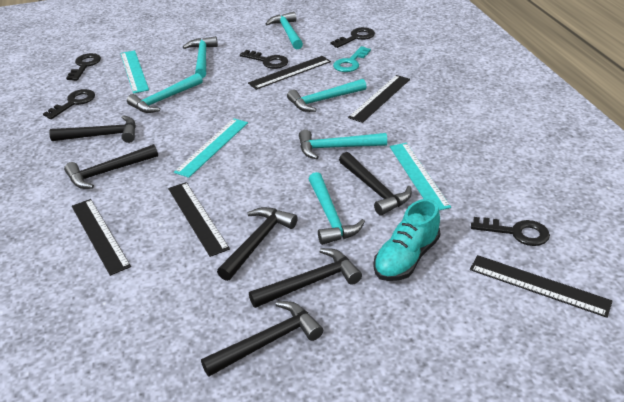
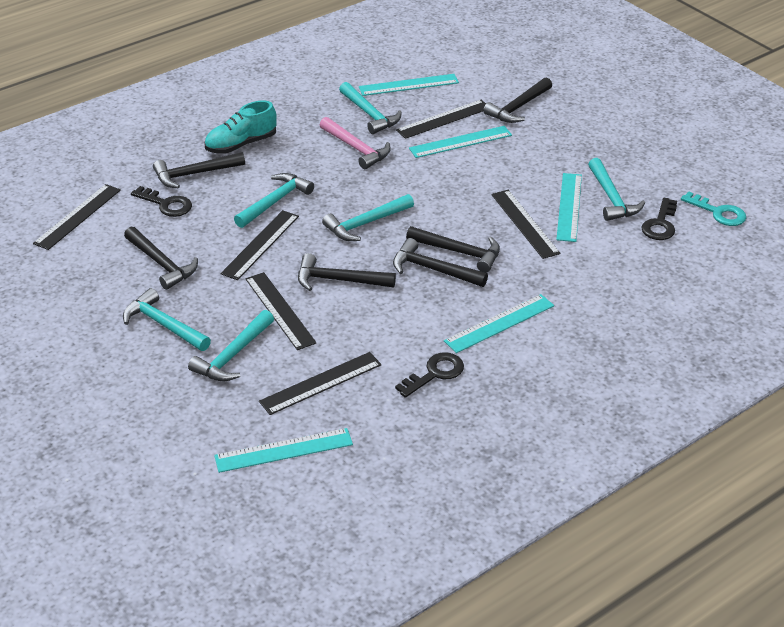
black key: [43,89,95,119] [66,53,101,81] [240,50,288,69] [331,27,375,48] [471,217,550,246] = 5 -> [131,186,192,217] [395,352,464,398] [641,198,677,240] = 3
black ruler: [72,199,131,276] [168,182,230,257] [248,56,331,90] [348,75,410,123] [470,255,613,318] = 5 -> [33,184,121,250] [221,210,299,280] [246,272,316,350] [259,352,381,415] [396,100,486,139] [491,190,560,259] = 6
pink hammer: none = 0 -> [320,117,391,169] = 1
turquoise ruler: [121,50,149,94] [174,118,248,178] [390,143,451,210] = 3 -> [214,428,353,473] [359,74,459,96] [409,126,512,158] [444,294,554,353] [556,173,582,242] = 5

